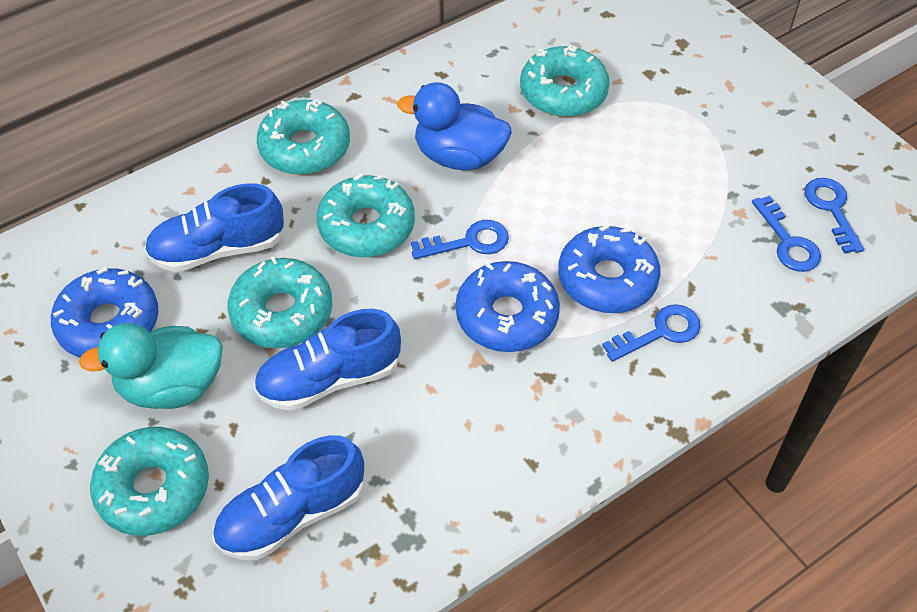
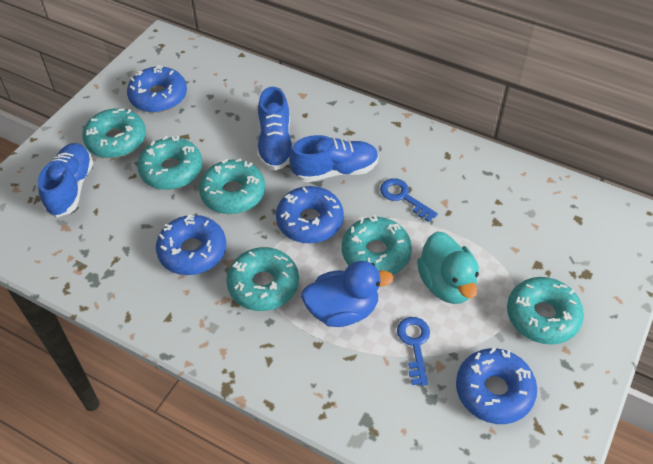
blue donut: [51,267,158,358] [456,261,560,352] [558,224,661,313] = 3 -> [127,65,187,113] [156,214,226,275] [276,186,344,243] [456,348,537,424] = 4
blue key: [411,220,509,259] [602,304,701,362] [752,195,821,272] [805,178,864,254] = 4 -> [380,178,438,222] [397,317,430,386] = 2
turquoise donut: [90,427,209,536] [228,256,332,348] [257,99,350,175] [317,174,415,257] [520,45,610,117] = 5 -> [82,108,146,158] [137,136,203,190] [199,158,265,214] [226,247,299,311] [342,215,412,275] [507,277,584,344] = 6

